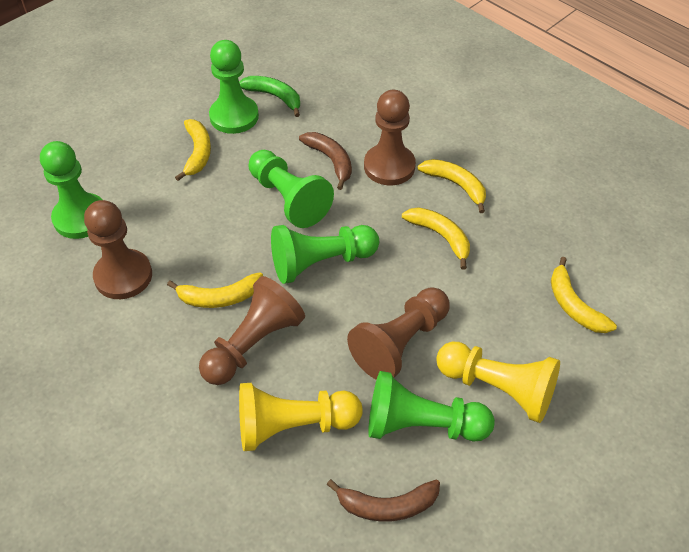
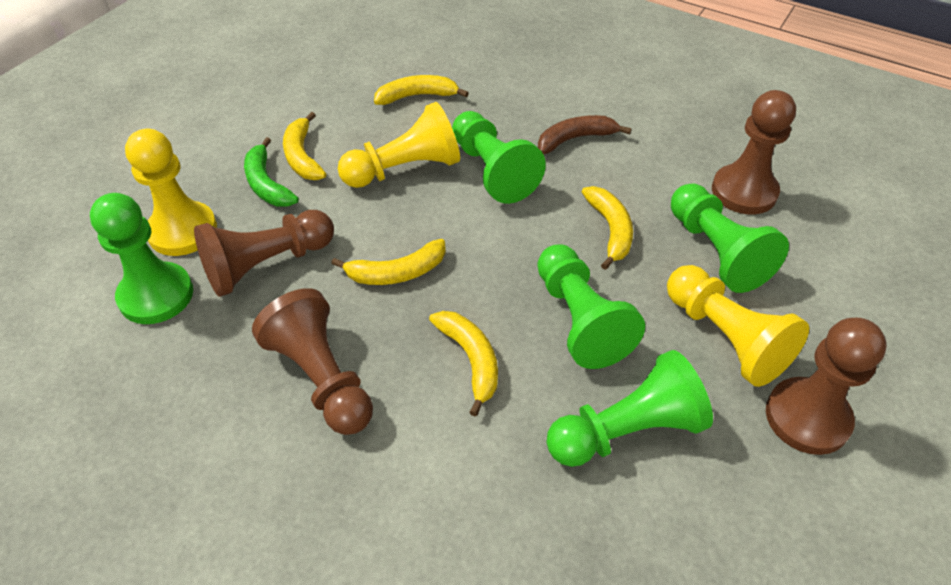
brown banana: [299,132,352,190] [327,479,440,522] = 2 -> [538,115,632,154] = 1
yellow pawn: [239,383,363,451] [436,342,560,423] = 2 -> [125,129,217,256] [338,102,460,188] [667,265,809,387] = 3

